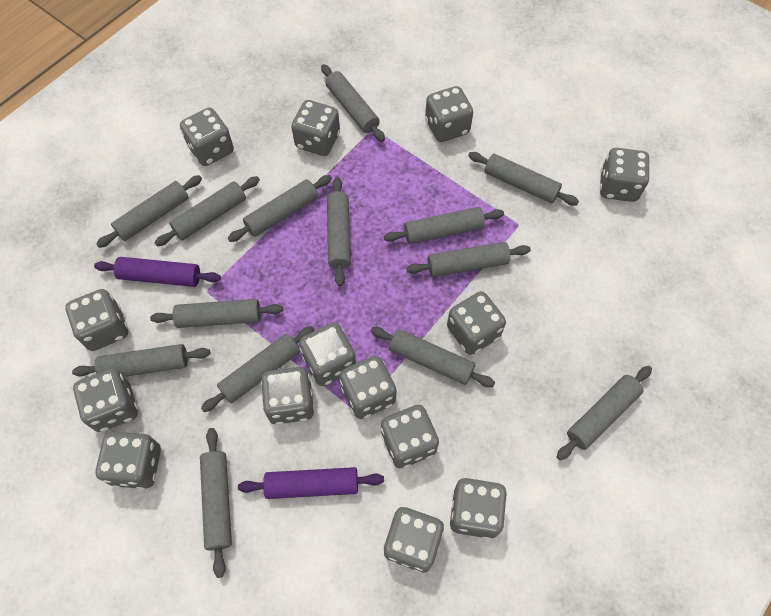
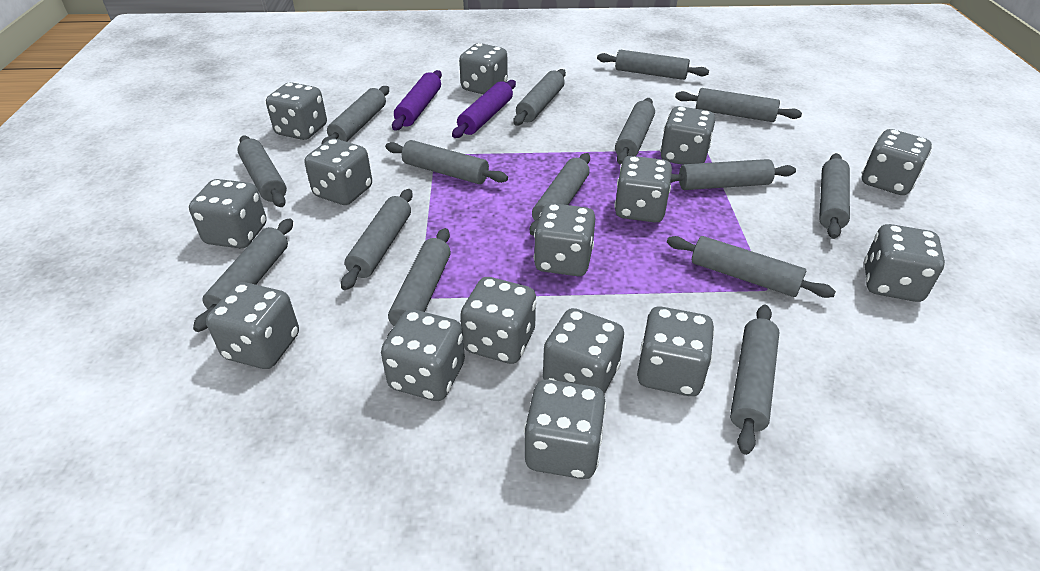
grey dice: [65,289,128,351] [73,369,138,432] [95,432,161,489] [180,108,234,166] [261,367,315,425] [291,100,340,156] [299,323,356,386] [340,356,397,419] [381,405,439,468] [383,507,444,573] [425,86,473,142] [447,291,506,355] [450,478,507,539] [600,148,650,202] = 14 -> [189,179,267,248] [206,282,299,369] [266,82,327,140] [305,138,372,205] [381,309,465,401] [459,43,508,94] [460,277,536,364] [524,379,606,479] [534,203,596,276] [543,308,624,394] [614,156,672,223] [637,307,715,396] [660,106,715,165] [862,129,932,195] [864,224,945,302] = 15
grey rolling pin: [72,344,210,377] [96,175,202,248] [150,299,283,328] [154,176,260,246] [200,428,232,578] [201,326,315,412] [228,175,332,242] [321,64,385,142] [327,177,351,286] [370,327,495,387] [384,207,504,244] [406,242,531,277] [468,152,579,206] [557,366,652,460] = 14 -> [193,218,293,332] [237,136,287,207] [321,86,389,145] [341,189,413,290] [385,140,508,184] [387,228,451,337] [513,69,566,125] [530,153,590,235] [597,50,709,80] [615,98,655,165] [667,236,836,298] [671,159,796,190] [675,88,802,122] [730,305,780,455] [819,153,850,239] = 15

